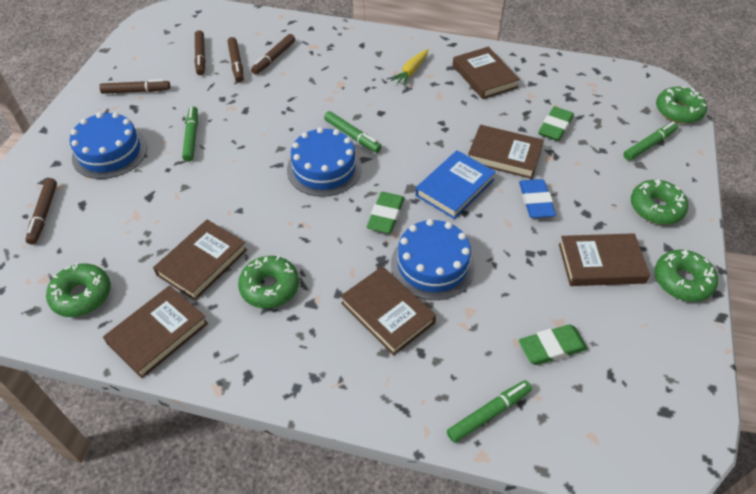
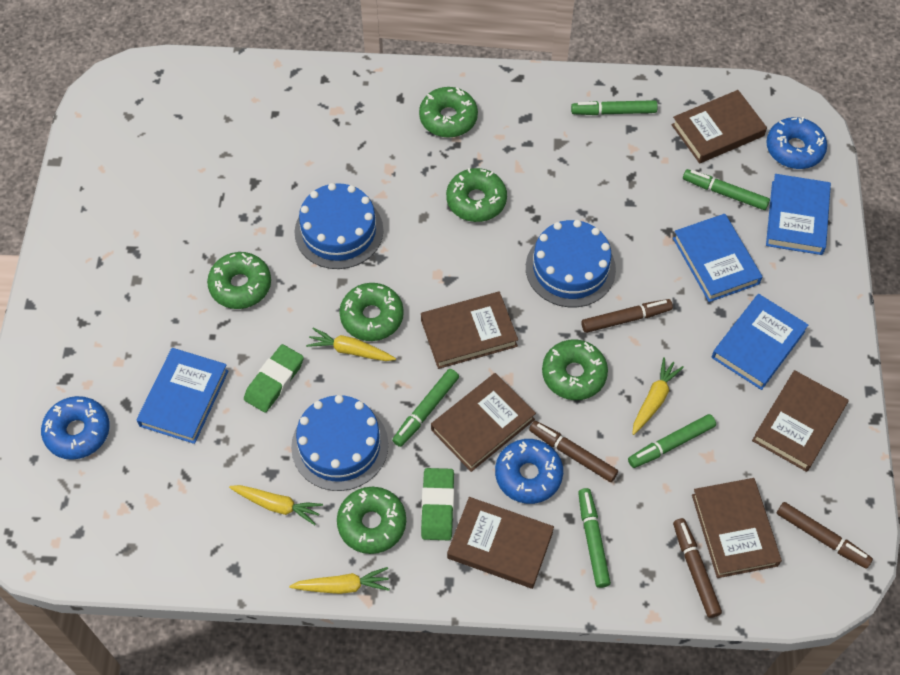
blue book: [415,150,496,219] = 1 -> [137,348,228,444] [673,214,762,302] [712,294,808,390] [766,174,831,255] = 4
blue donut: none = 0 -> [41,396,110,460] [495,439,563,504] [766,117,827,169] = 3
blue eraser: [519,179,556,218] = 1 -> none = 0
brown marker: [25,178,57,245] [99,79,170,94] [194,30,205,75] [227,37,244,82] [251,34,295,75] = 5 -> [529,421,618,482] [581,299,673,333] [673,518,722,618] [777,502,873,569] = 4
green donut: [46,263,111,317] [238,256,299,308] [631,179,688,225] [654,250,718,302] [656,87,707,124] = 5 -> [207,252,271,309] [337,487,406,554] [339,283,404,341] [419,87,478,137] [446,168,507,222] [542,339,608,400] = 6
green eraser: [367,192,405,234] [519,324,588,365] [538,106,574,141] = 3 -> [244,344,304,413] [421,468,454,540] = 2
green marker: [182,106,198,162] [324,111,381,153] [447,380,532,443] [623,122,678,161] = 4 -> [392,369,459,447] [571,100,658,115] [578,488,611,588] [628,414,716,468] [683,169,770,210] = 5
yellow carrot: [391,49,428,86] = 1 -> [229,485,323,525] [289,567,389,594] [306,328,396,361] [632,357,684,435] = 4

